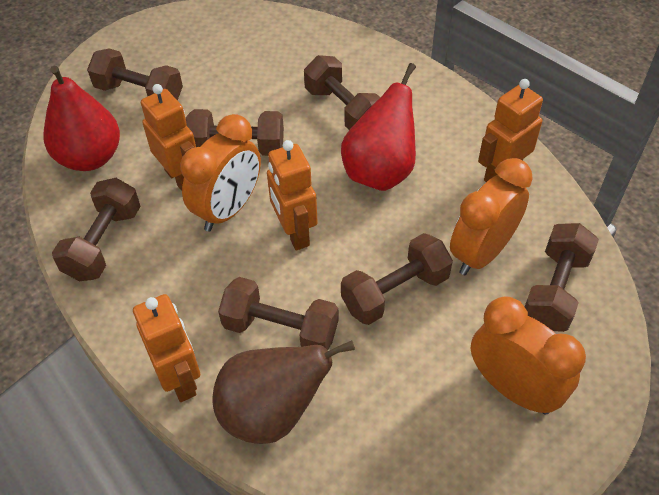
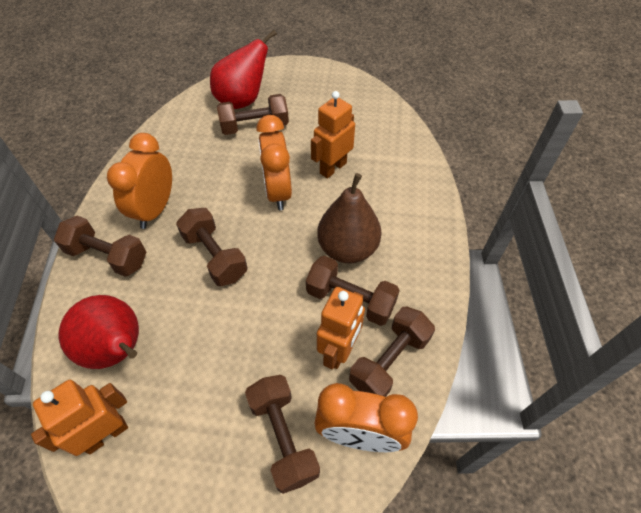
brown dumbbell: [52,178,141,281] [87,48,183,101] [186,109,284,156] [218,277,339,350] [304,55,380,130] [341,233,453,325] [525,223,599,332] = 7 -> [54,216,146,277] [176,208,247,286] [217,94,289,135] [245,375,320,494] [306,256,400,326] [349,307,435,397] = 6
orange robot: [133,294,200,402] [141,84,196,191] [267,140,318,250] [478,79,543,182] = 4 -> [31,380,128,456] [311,91,355,179] [317,287,365,369] = 3

